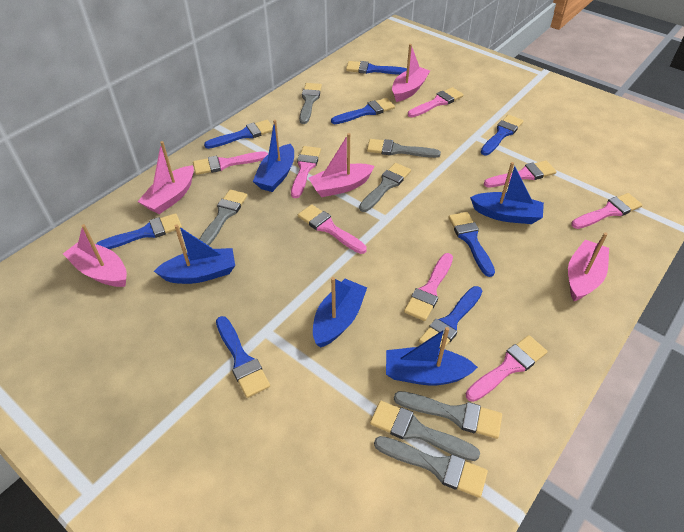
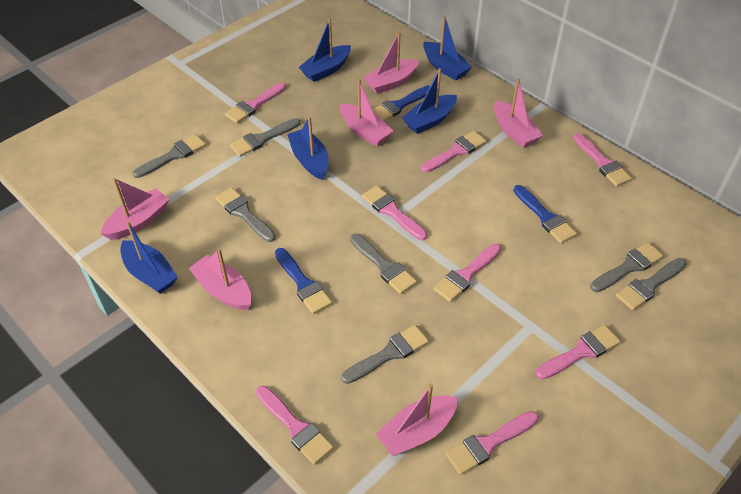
blue brush: [96,213,182,249] [204,120,273,149] [216,316,270,398] [331,98,395,124] [346,61,407,75] [419,286,482,348] [448,212,495,277] [481,115,523,155] = 8 -> [275,248,332,314] [373,86,430,121] [513,185,577,243] = 3
pink boat: [63,224,127,287] [137,141,194,214] [309,133,375,197] [392,44,430,102] [568,232,609,301] = 5 -> [101,178,169,240] [189,248,251,310] [340,79,394,146] [364,31,419,94] [376,383,458,456] [494,78,543,148] = 6

